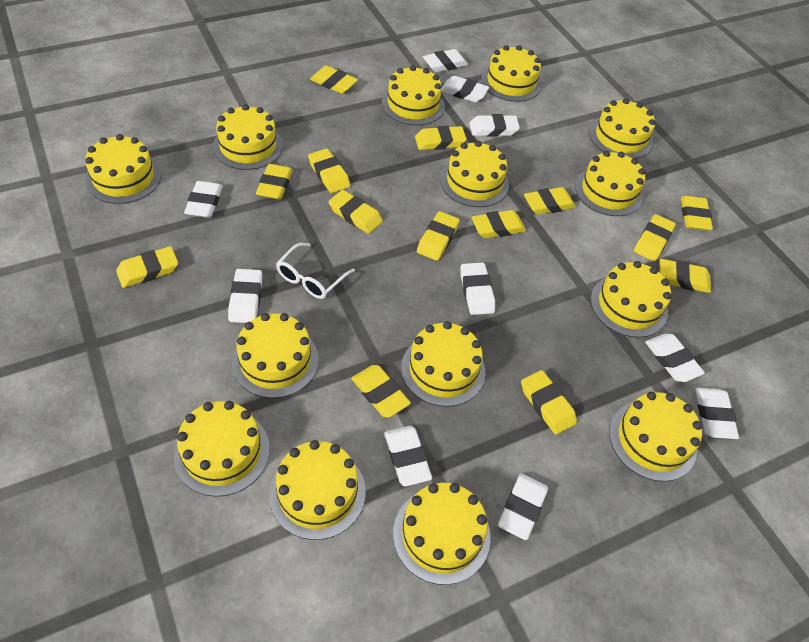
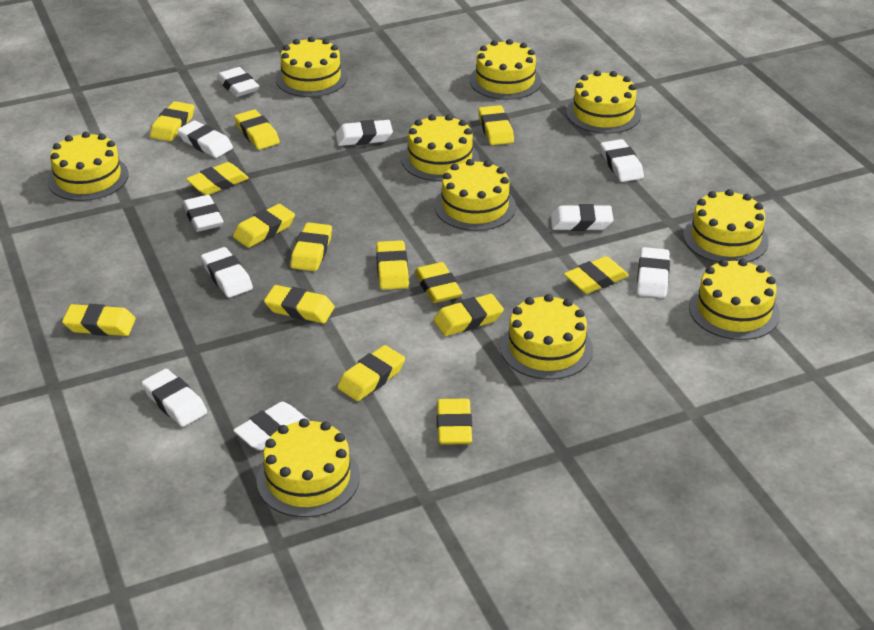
white glasses: [276,243,355,299] = 1 -> none = 0
yellow cake: [85,134,161,204] [174,401,270,497] [213,104,283,170] [232,313,319,398] [269,440,366,540] [382,65,445,125] [393,483,491,585] [401,321,486,407] [440,141,509,207] [481,45,542,102] [575,151,645,216] [589,99,656,159] [591,261,671,338] [609,392,702,482] = 14 -> [48,132,129,201] [257,418,360,517] [276,36,347,97] [401,114,479,181] [434,159,516,231] [470,39,541,100] [500,294,593,380] [566,70,641,134] [683,189,769,263] [689,259,780,340] = 10

